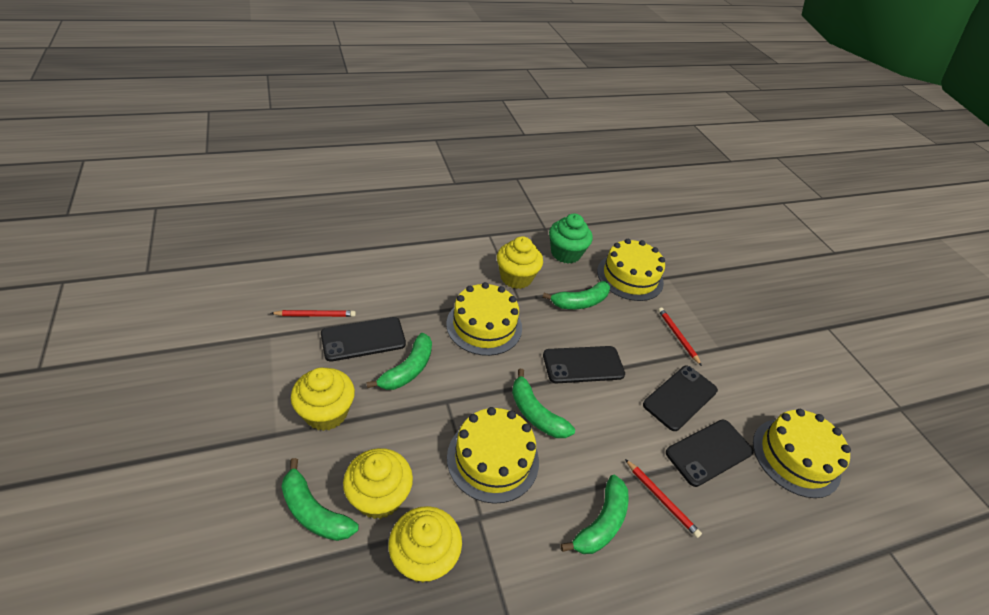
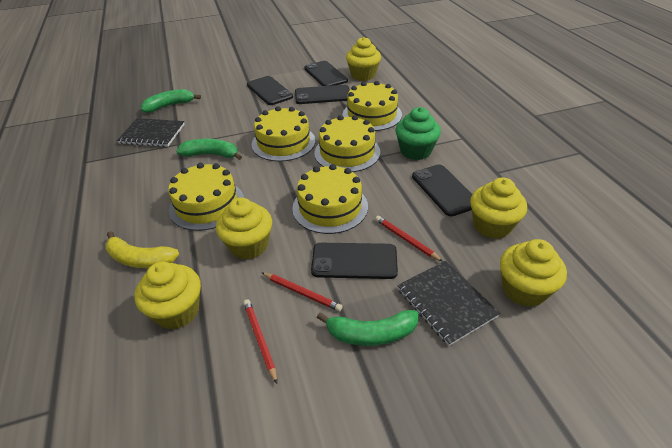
black notebook: none = 0 -> [117,118,185,147] [397,261,500,346] = 2
black phone: [321,317,406,362] [543,346,625,383] [643,366,718,431] [666,419,754,487] = 4 -> [247,76,293,105] [295,85,350,104] [304,61,348,86] [311,243,398,279] [412,164,472,216] = 5
green banana: [281,458,359,541] [366,333,432,390] [512,369,575,438] [542,281,610,309] [560,475,629,554] = 5 -> [141,89,201,113] [176,139,242,160] [317,310,418,346] = 3
yellow banana: none = 0 -> [105,231,179,268] = 1
yellow cake: [446,282,522,356] [447,407,539,504] [597,239,665,301] [753,409,851,498] = 4 -> [168,163,244,231] [252,106,315,162] [292,164,368,234] [314,115,380,172] [343,81,402,131] = 5
yellow cupcake: [291,368,355,431] [343,448,413,519] [389,506,462,583] [497,236,543,289] = 4 -> [134,262,201,330] [216,198,272,260] [346,37,381,81] [470,177,527,239] [500,239,567,307] = 5

